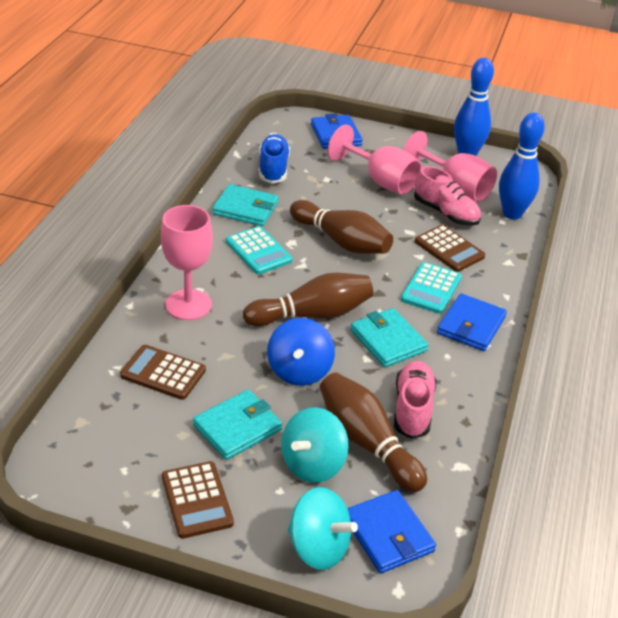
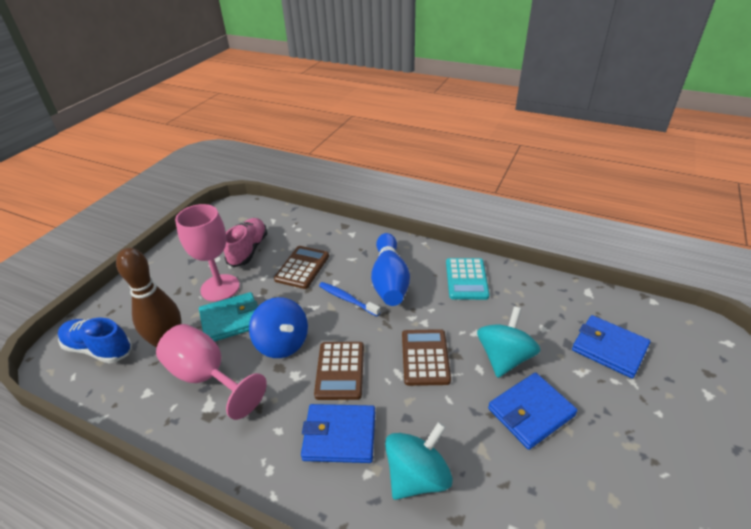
blue bowling pin: [454,58,494,156] [499,112,545,219] = 2 -> [371,233,410,306] = 1
blue toothbrush: none = 0 -> [319,282,381,316] = 1
brown bowling pin: [243,273,373,327] [290,200,393,254] [320,372,427,492] = 3 -> [116,248,182,348] = 1
pink goblet: [161,205,213,320] [328,125,422,195] [403,131,497,202] = 3 -> [156,324,267,420] [175,204,240,302] = 2
pink shoe: [394,361,437,439] [414,166,481,226] = 2 -> [224,218,267,267] = 1
turquoise calculator: [226,226,292,274] [401,262,462,314] = 2 -> [446,258,490,300] = 1
turquoise wallet: [193,390,282,460] [212,184,279,226] [350,308,429,367] = 3 -> [199,292,258,341] = 1

